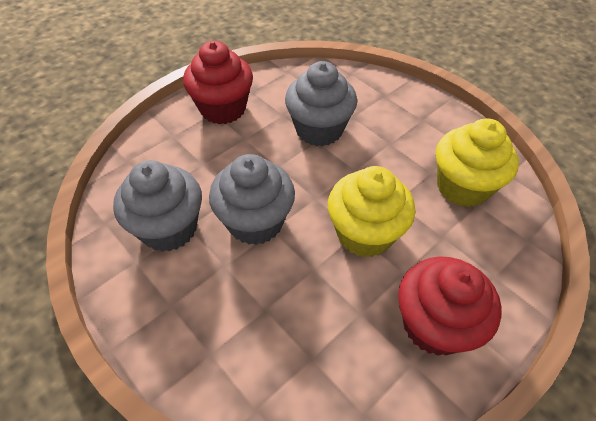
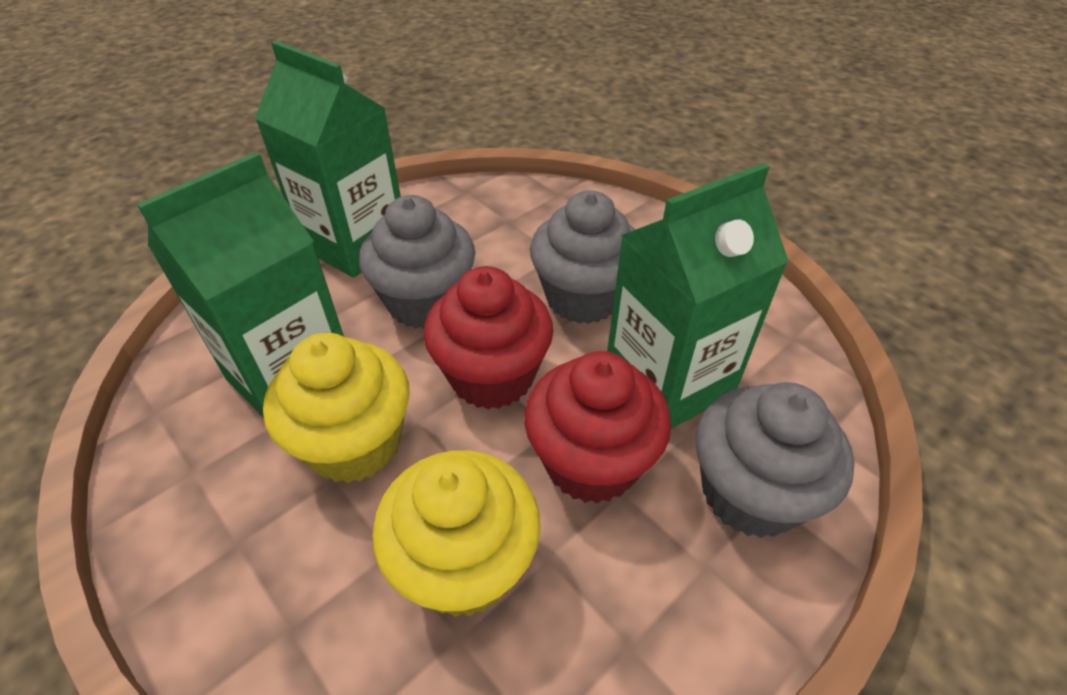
green carton: none = 0 -> [137,152,344,418] [255,41,401,278] [607,163,789,429] = 3

